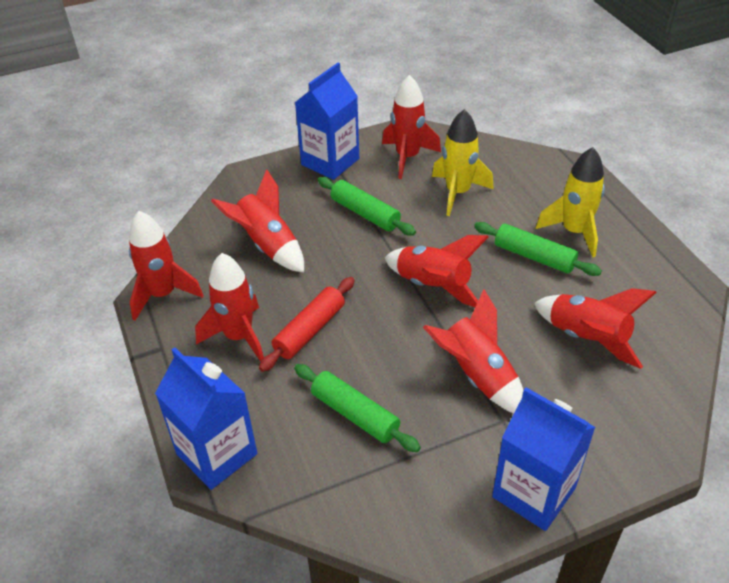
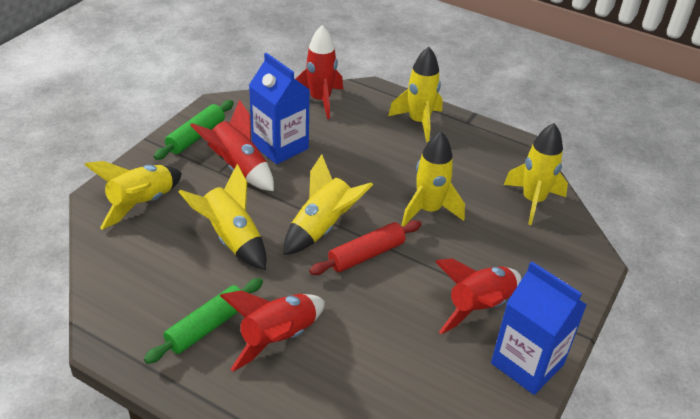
blue carton: [155,348,257,490] [295,63,359,180] [492,387,596,531] = 3 -> [249,53,310,164] [491,261,587,395] = 2
green rolling pin: [294,364,421,452] [318,177,416,236] [474,222,602,276] = 3 -> [144,278,263,364] [154,100,234,160] = 2
red rocket: [129,211,204,320] [195,253,264,362] [211,169,304,272] [382,75,441,179] [385,235,489,307] [423,289,524,413] [534,288,657,369] = 7 -> [190,99,274,191] [220,290,325,372] [296,25,343,119] [435,258,521,334] = 4
yellow rocket: [432,109,494,216] [536,147,605,257] = 2 -> [84,161,182,230] [179,164,266,270] [284,154,373,255] [388,47,443,142] [402,132,465,227] [504,123,568,225] = 6

